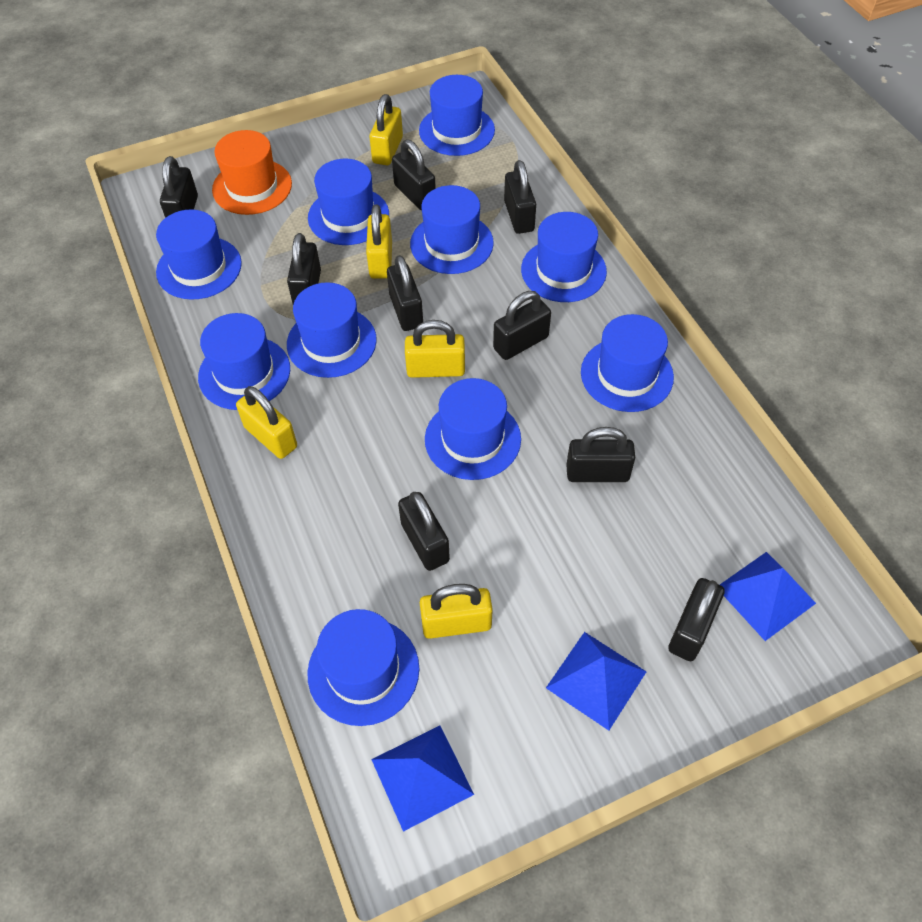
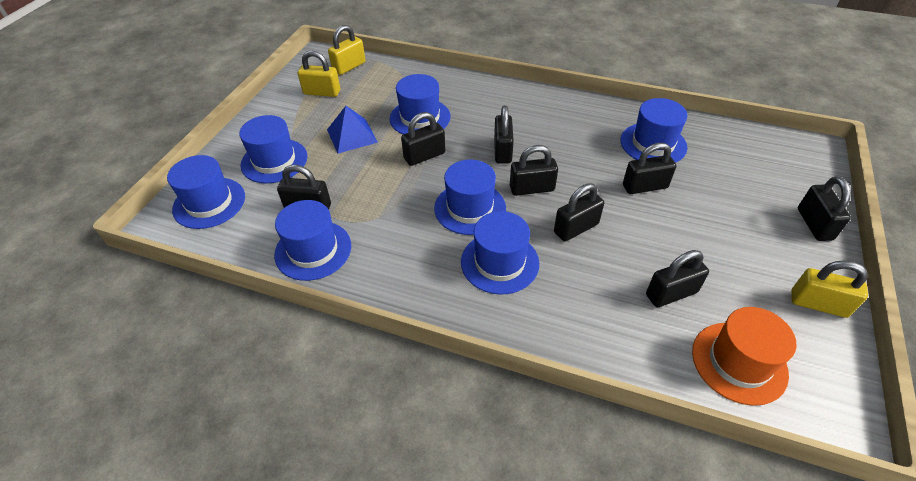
black padlock: [160,156,198,218] [287,233,321,304] [387,255,423,331] [392,139,436,210] [398,492,450,571] [493,291,551,360] [504,160,536,234] [566,427,635,482] [668,578,725,661] = 9 -> [277,165,331,210] [401,112,446,166] [494,105,514,163] [510,145,558,196] [554,183,604,241] [623,143,676,194] [646,250,709,307] [798,176,851,241] = 8
blue hat: [156,209,242,300] [198,313,290,410] [287,282,377,378] [307,609,419,726] [308,159,389,245] [410,185,494,274] [419,75,495,156] [425,378,521,480] [521,212,607,302] [581,314,674,412] = 10 -> [167,155,245,229] [239,115,307,184] [274,200,351,281] [390,74,451,134] [434,159,506,235] [461,211,539,295] [620,98,688,163] = 7
blue pyramid: [371,726,474,832] [546,632,647,731] [720,552,816,641] = 3 -> [327,106,378,154] = 1
yellow padlock: [236,386,297,459] [366,204,392,279] [369,94,403,165] [405,320,465,378] [420,584,493,639] = 5 -> [298,51,340,97] [328,25,366,75] [791,260,868,318] = 3

